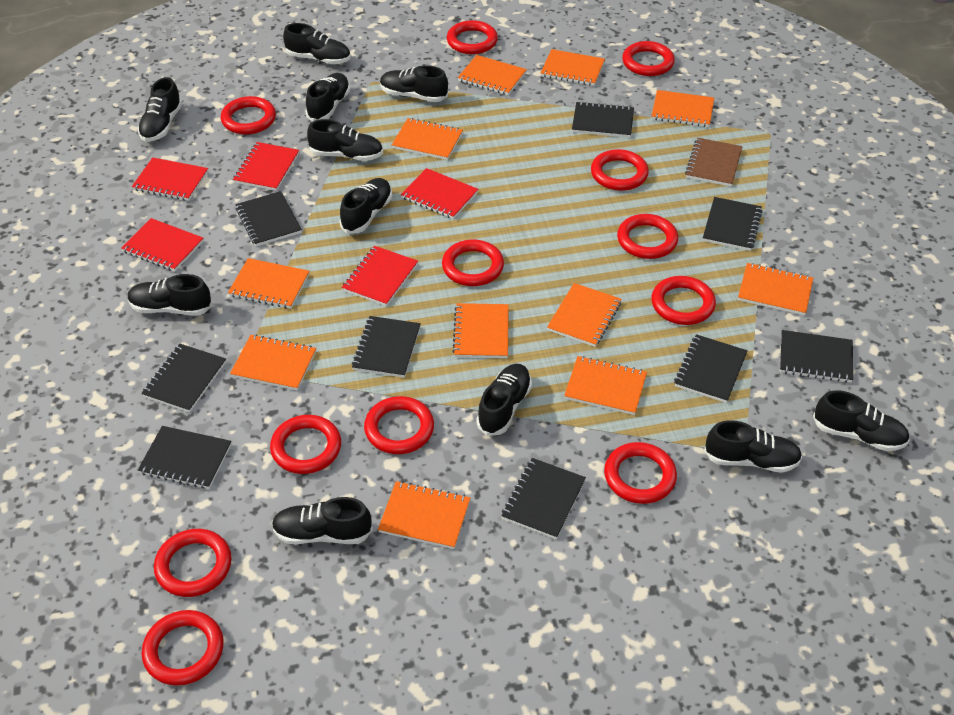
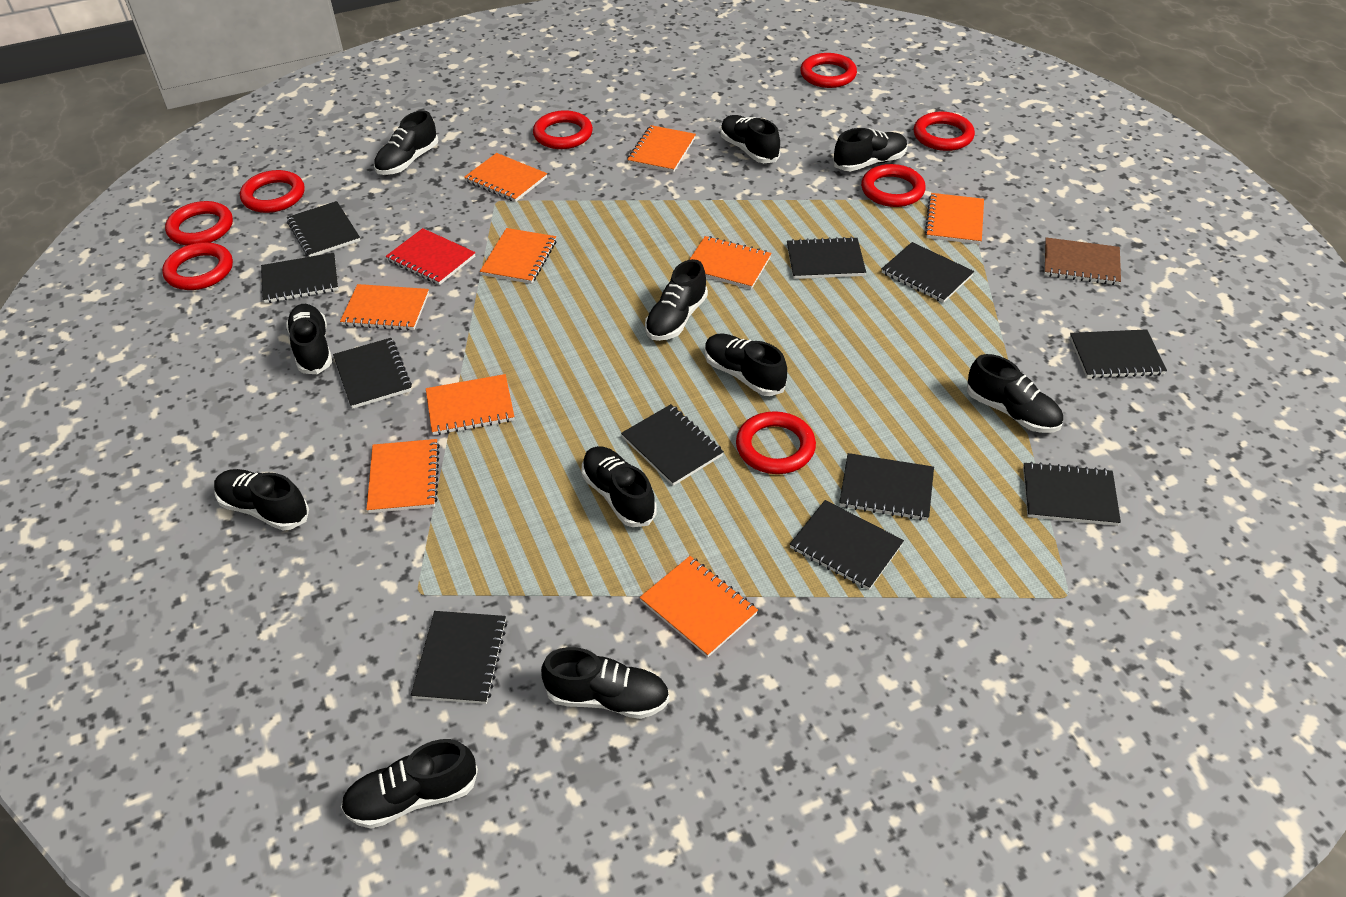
black notebook: [138,426,231,489] [141,344,226,412] [236,191,302,246] [352,316,421,378] [501,458,586,539] [572,101,634,138] [674,334,748,403] [703,197,763,251] [780,330,853,383] = 9 -> [261,253,338,303] [287,201,360,257] [333,338,412,409] [411,611,507,704] [621,404,724,486] [787,237,866,279] [790,500,904,590] [839,453,934,521] [882,242,974,303] [1023,462,1121,526] [1070,329,1167,379] = 11
orange notebook: [228,258,309,309] [230,334,316,390] [378,481,470,549] [392,118,463,160] [452,303,509,358] [458,55,527,95] [541,49,605,86] [547,283,621,347] [564,356,647,415] [652,90,714,127] [738,263,813,315] = 11 -> [340,284,429,331] [366,439,440,513] [426,374,514,435] [464,153,547,202] [480,228,557,284] [627,125,696,173] [640,556,758,657] [689,236,771,289] [925,193,984,244] = 9
red notebook: [121,218,204,271] [132,157,208,201] [233,142,299,191] [342,246,418,306] [401,168,478,219] = 5 -> [386,228,476,285] = 1
red ring: [142,610,224,686] [154,529,232,597] [221,96,276,135] [270,415,341,474] [364,396,434,454] [442,239,504,286] [447,20,498,54] [591,149,649,191] [604,442,677,504] [617,214,678,259] [622,41,675,76] [652,276,716,325] = 12 -> [162,242,233,290] [165,201,233,246] [240,170,305,213] [533,110,593,149] [736,411,816,474] [800,53,857,88] [861,164,926,207] [914,112,975,151] = 8

